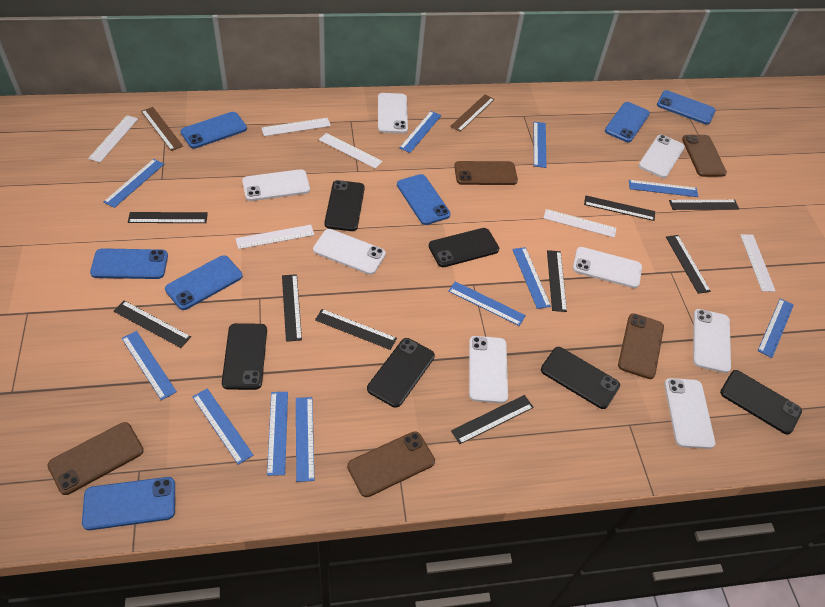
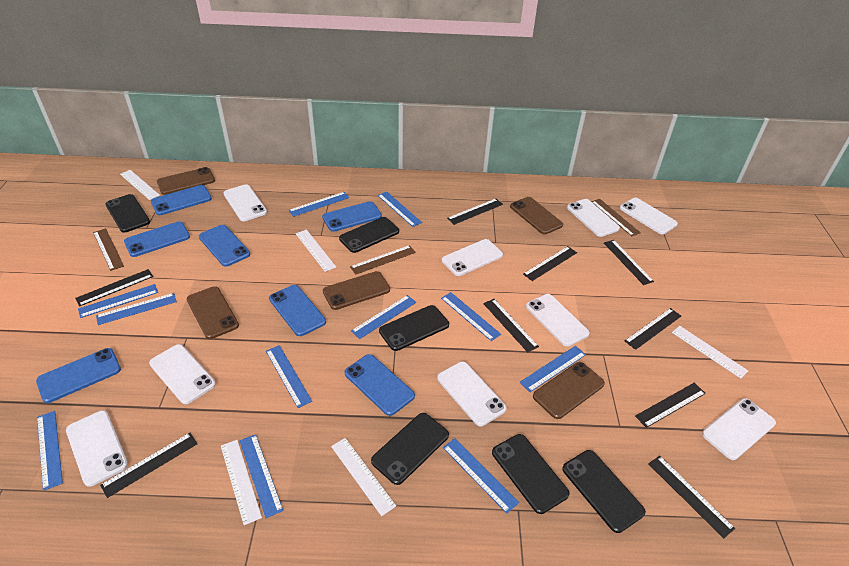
brown ruler: [141,107,183,151] [450,95,495,132] = 2 -> [93,228,124,271] [350,245,416,275] [591,199,641,236] = 3
white phone: [242,169,310,201] [313,229,386,275] [378,93,408,134] [469,336,508,403] [573,247,642,288] [639,135,685,178] [664,378,715,449] [693,309,731,373] = 8 -> [66,410,128,487] [149,344,216,404] [224,184,267,221] [437,362,507,426] [442,239,503,276] [526,294,590,347] [567,199,620,237] [620,198,678,234] [702,398,776,460] = 9
white ruler: [88,115,138,162] [236,225,314,249] [262,118,331,136] [319,133,383,169] [543,209,616,238] [740,234,776,292] = 6 -> [120,170,160,200] [221,440,262,525] [296,230,336,272] [331,438,396,516] [672,326,748,379] = 5

